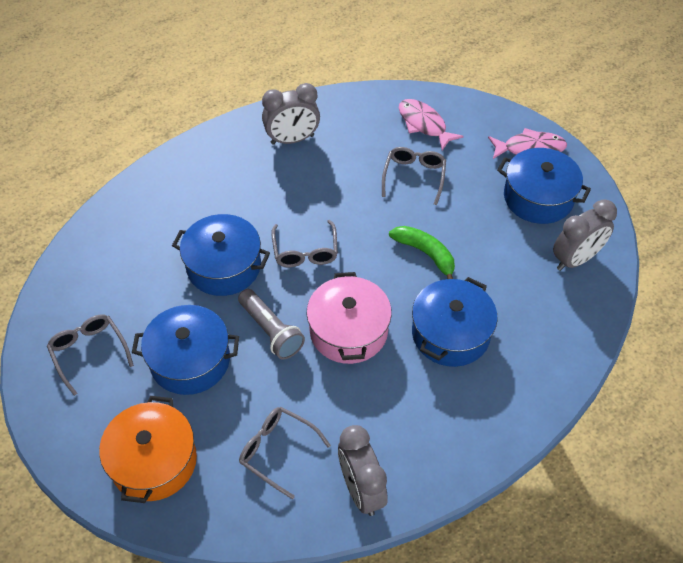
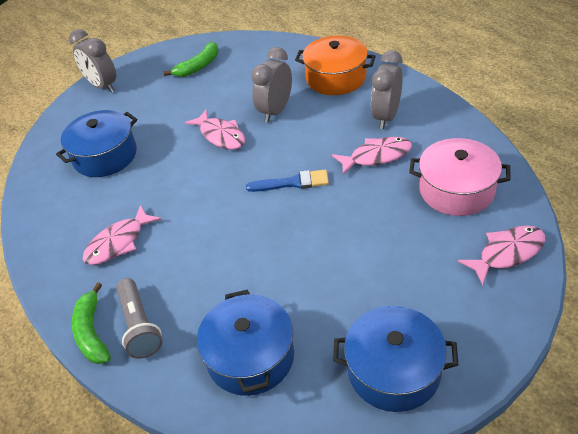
blue brush: none = 0 -> [246,170,329,192] = 1
blue pot: [132,305,239,395] [172,214,270,296] [412,277,498,367] [497,148,591,224] = 4 -> [56,110,137,177] [197,290,294,396] [333,306,458,412] = 3
green banana: [389,226,455,279] = 1 -> [72,282,111,364] [164,42,218,77] = 2
grey glasses: [47,315,134,396] [239,407,331,499] [271,220,338,267] [382,147,446,205] = 4 -> none = 0
pink fish: [399,99,464,150] [488,128,567,159] = 2 -> [83,205,162,265] [185,110,245,149] [332,137,412,175] [458,225,545,285] = 4

